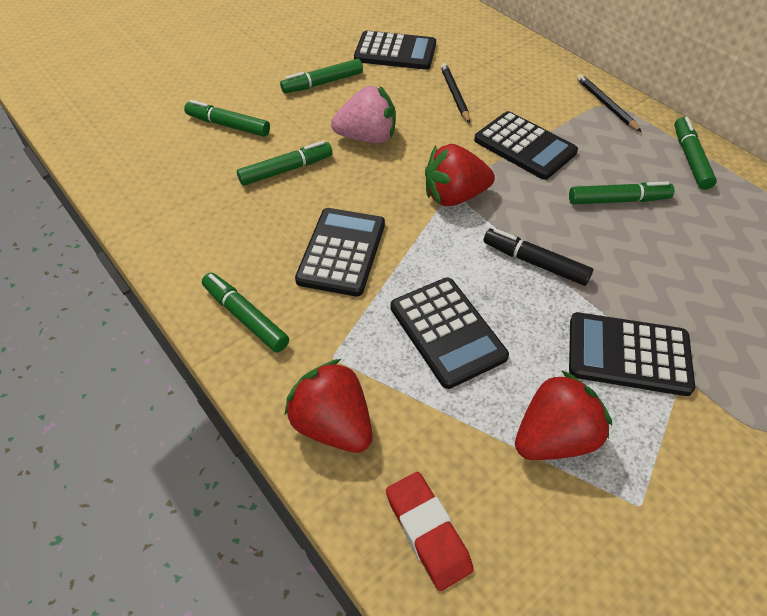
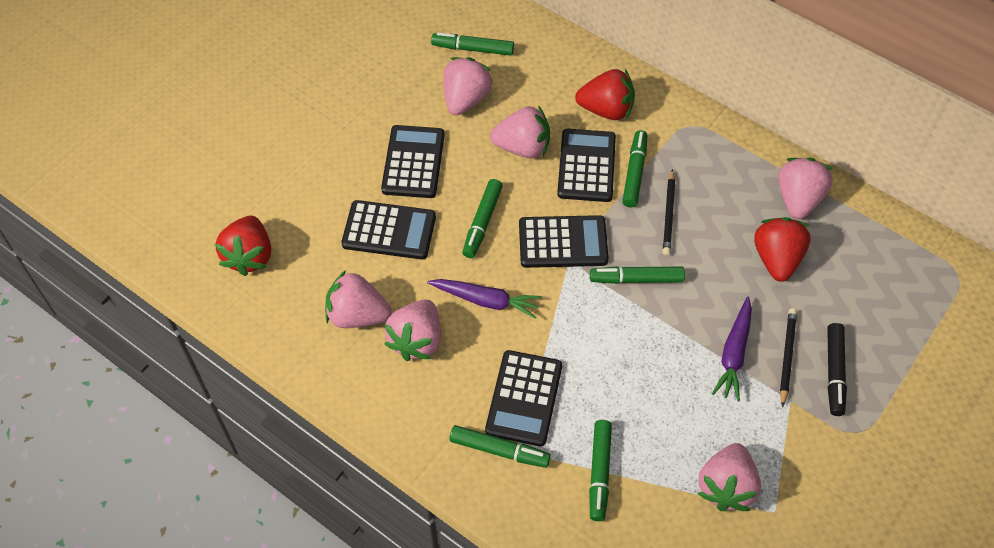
pink strawberry: [331,86,396,143] = 1 -> [325,270,392,328] [384,300,441,361] [443,57,493,115] [490,105,550,158] [697,443,761,511] [778,158,833,219] = 6
purple carrot: none = 0 -> [427,279,542,319] [712,297,752,401] = 2
red eraser: [386,472,474,591] = 1 -> none = 0

